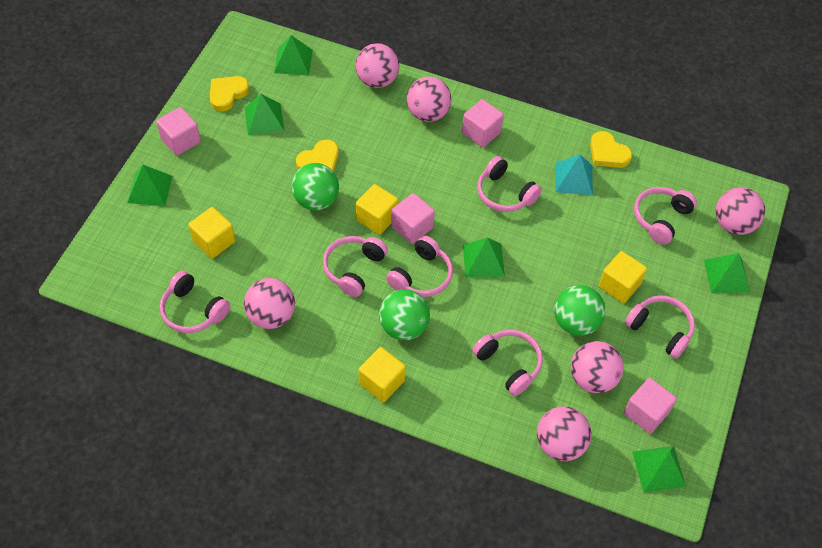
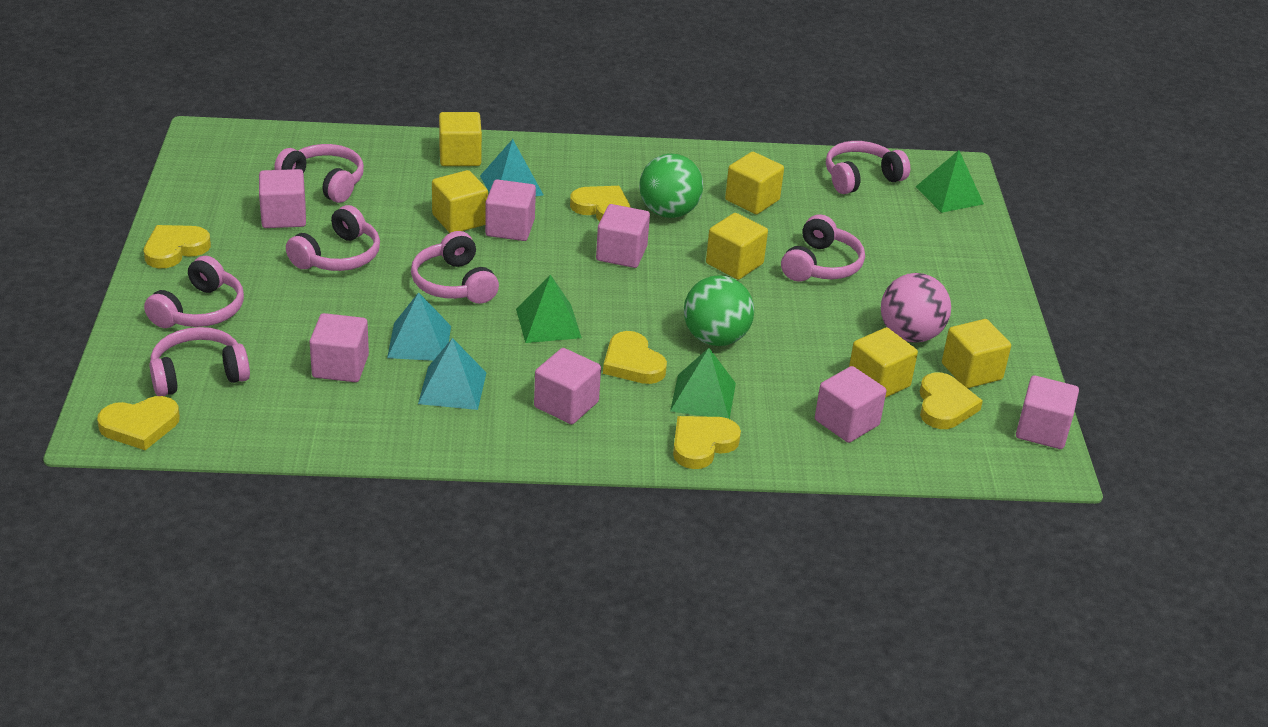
green ball: [291,163,339,210] [379,289,430,340] [554,285,606,336] = 3 -> [639,154,703,218] [684,275,754,346] = 2
green pyramid: [127,165,172,206] [245,94,284,135] [274,35,313,76] [463,237,505,278] [632,446,686,492] [704,253,750,293] = 6 -> [516,274,582,343] [670,348,736,419] [916,150,984,213] = 3
pink ball: [244,278,295,329] [356,43,399,88] [407,77,451,122] [537,407,592,461] [571,341,624,393] [716,187,765,235] = 6 -> [881,273,951,343] = 1
pink cube: [156,107,201,156] [391,193,435,244] [462,99,504,148] [624,378,677,434] = 4 -> [259,169,306,228] [310,313,369,382] [485,179,536,241] [534,348,601,424] [596,204,650,268] [815,366,886,443] [1016,375,1079,449] = 7
turquoise pyramid: [555,154,593,195] = 1 -> [387,292,451,361] [418,338,487,410] [480,139,543,196] = 3
yellow cube: [188,207,235,259] [356,184,398,235] [359,347,406,402] [599,251,647,303] = 4 -> [432,170,488,233] [439,112,482,166] [706,213,768,280] [725,152,784,214] [849,327,918,398] [942,319,1011,388] = 6
yellow heart: [210,76,249,112] [296,140,339,172] [590,131,632,168] = 3 -> [97,396,180,450] [144,225,211,268] [570,186,631,222] [603,331,667,384] [673,416,741,469] [919,372,983,429] = 6

